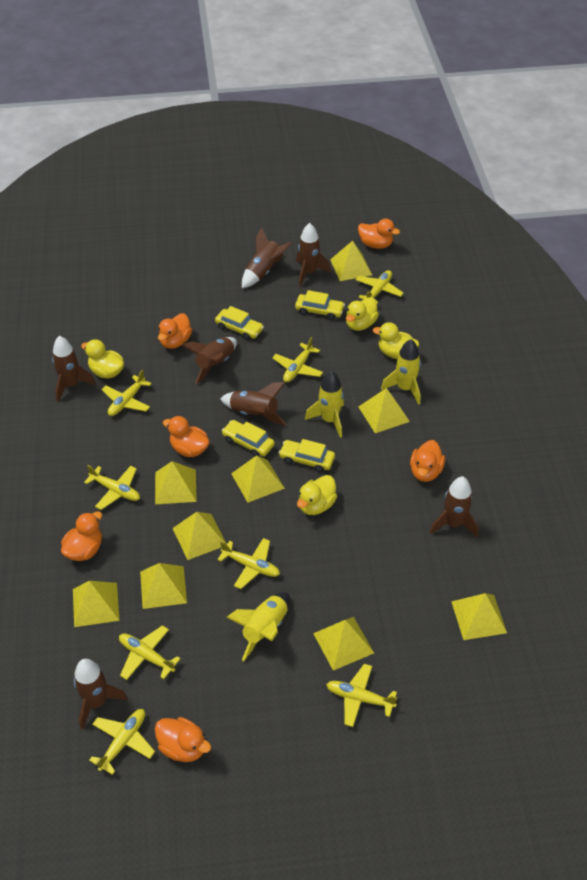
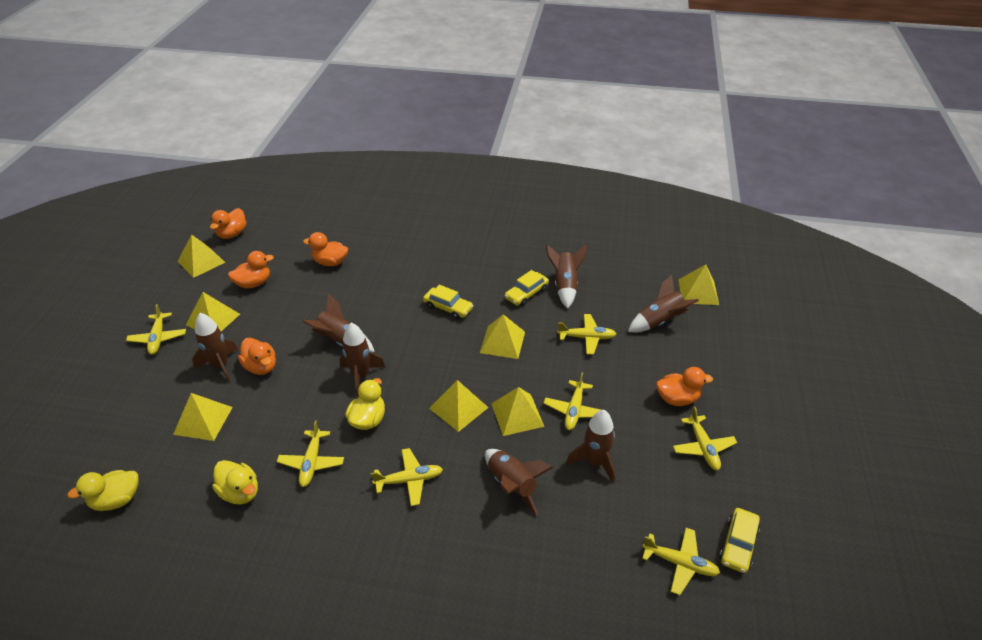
orange duck: [61,511,102,561] [155,717,211,762] [158,313,192,349] [163,416,210,457] [358,219,400,249] [410,440,445,482] = 6 -> [210,208,247,239] [228,251,274,289] [238,338,276,375] [303,232,348,266] [656,367,713,406] = 5
yellow car: [215,306,264,340] [222,420,275,456] [279,439,335,472] [295,290,345,320] = 4 -> [423,285,473,319] [505,270,549,306] [719,508,760,573] = 3
yellow duck: [81,339,124,379] [297,475,337,515] [346,297,379,331] [372,322,419,359] = 4 -> [67,470,139,511] [212,460,258,505] [345,378,385,430] = 3
yellow plane: [84,465,140,510] [89,709,155,775] [101,370,152,416] [119,625,181,680] [217,538,280,589] [272,337,323,382] [326,664,397,727] [356,270,403,304] = 8 -> [126,304,186,355] [277,421,344,487] [371,448,443,506] [544,372,601,430] [557,314,616,355] [642,528,720,595] [673,407,737,470] = 7
yellow pyramid: [73,581,120,627] [140,563,187,609] [155,461,197,504] [172,512,227,560] [231,455,285,502] [313,617,374,671] [330,241,372,281] [359,388,410,433] [451,593,507,640] = 9 -> [173,393,233,441] [177,234,225,278] [186,292,240,331] [429,380,489,432] [480,314,525,359] [491,387,544,436] [678,264,719,305] = 7
yellow rocket: [226,592,290,661] [305,371,344,438] [381,339,421,405] = 3 -> none = 0

